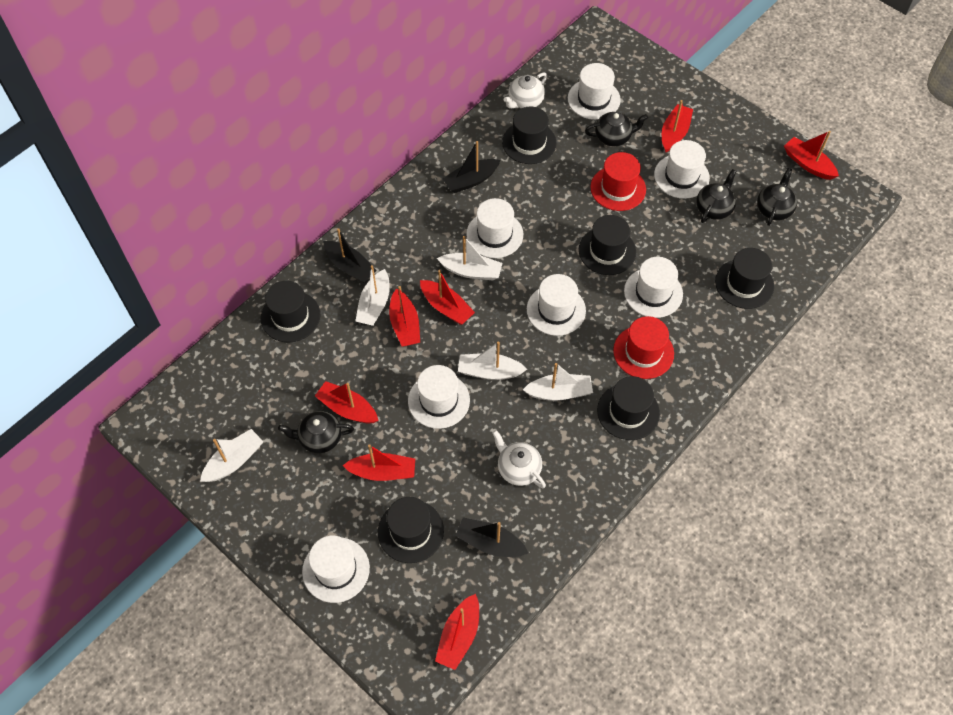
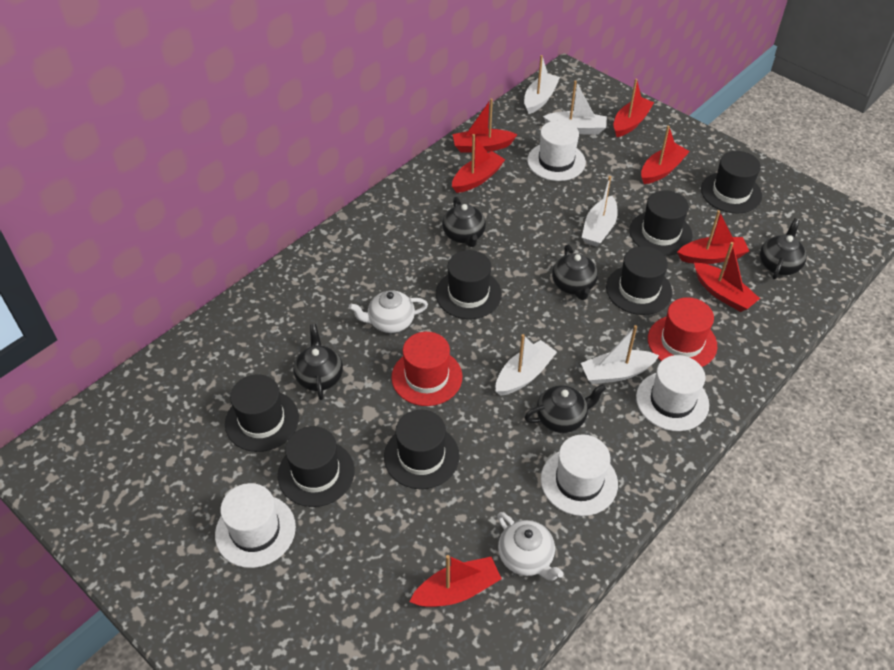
black boat: [323,228,377,283] [442,141,500,193] [455,517,528,557] = 3 -> none = 0
black hat: [261,281,320,343] [378,497,444,563] [502,106,557,164] [579,215,636,275] [597,376,660,440] [715,248,774,309] = 6 -> [225,374,299,452] [278,426,354,507] [384,410,460,489] [436,250,502,319] [606,246,672,315] [629,190,693,256] [701,151,762,213] = 7
black teapot: [278,411,354,453] [585,112,648,146] [696,169,736,223] [757,168,797,226] = 4 -> [293,324,343,400] [442,197,486,247] [524,384,606,433] [552,245,598,300] [760,218,807,280] = 5
white hat: [302,536,370,603] [408,365,470,429] [466,198,523,258] [527,274,586,336] [568,63,621,120] [624,257,683,318] [654,140,710,199] = 7 -> [215,483,296,568] [527,120,586,181] [541,435,618,516] [636,355,709,431] = 4

